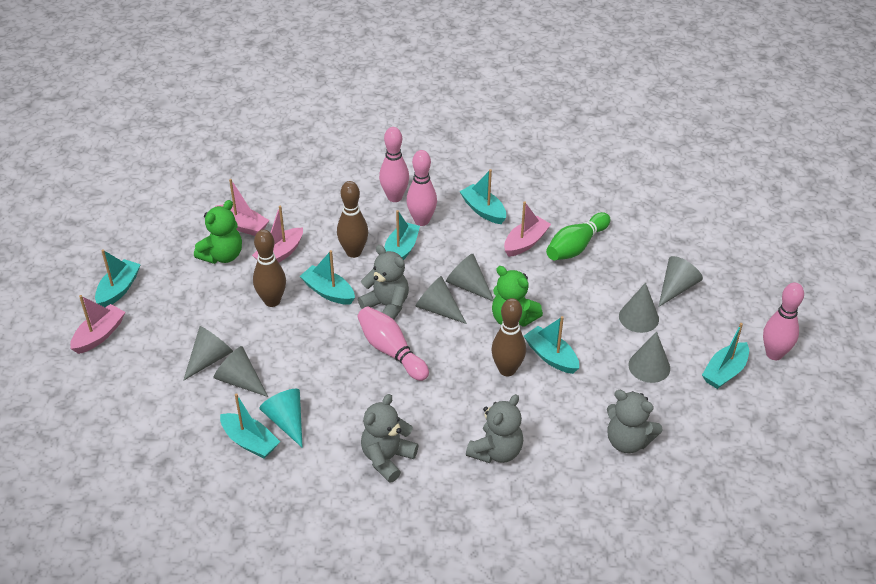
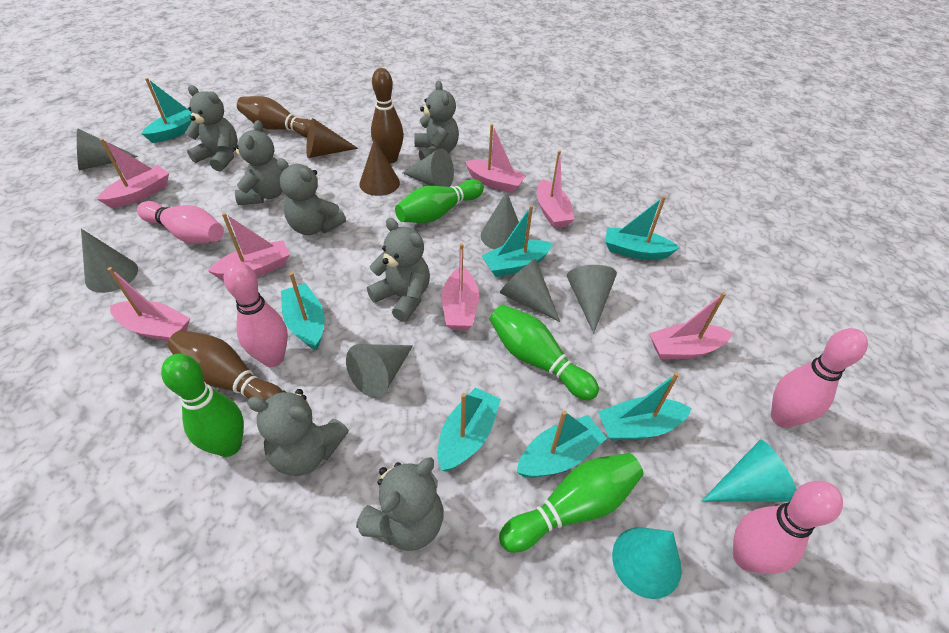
brown cone: none = 0 -> [306,118,358,158] [359,139,400,196] = 2
green bowling pin: [546,212,610,261] = 1 -> [161,354,244,457] [395,179,484,223] [490,305,599,401] [499,453,643,553] = 4
green teddy bear: [194,200,242,264] [492,266,543,327] = 2 -> none = 0
grey teddy bear: [358,245,409,319] [361,394,418,483] [466,394,523,463] [607,390,663,453] = 4 -> [185,85,238,171] [233,120,283,205] [247,389,349,476] [277,158,346,235] [356,457,444,551] [367,218,430,322] [414,81,459,160] = 7
pink boat: [70,295,125,354] [215,179,270,236] [252,205,303,262] [504,201,551,257] = 4 -> [97,138,169,208] [108,267,190,341] [208,213,290,280] [442,243,479,330] [465,124,527,193] [537,150,575,228] [649,292,733,360] = 7
turquoise cone: [259,389,303,448] = 1 -> [612,527,682,599] [702,440,797,502] = 2

